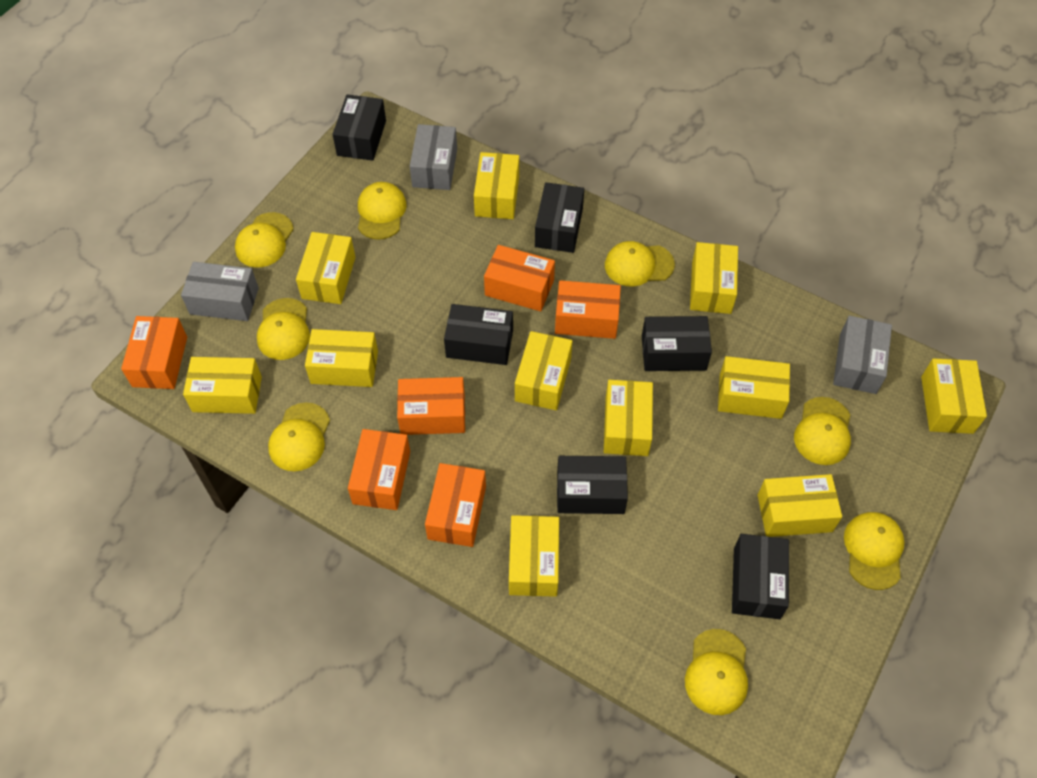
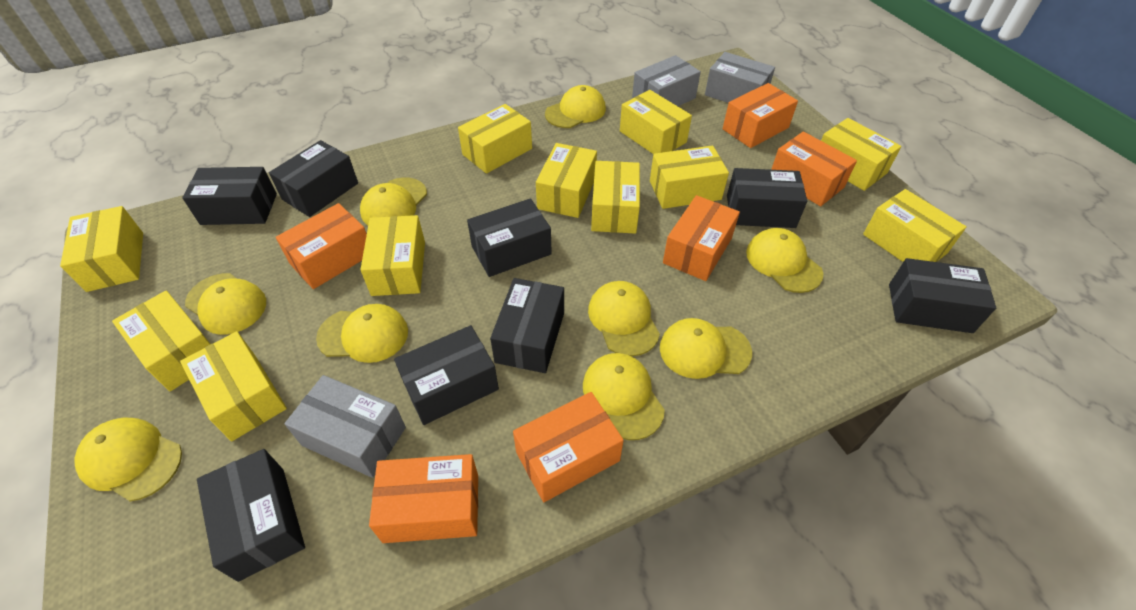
black box: [332,94,386,161] [444,304,513,365] [535,182,584,253] [557,456,628,514] [642,316,712,371] [732,534,789,619] = 6 -> [182,167,277,225] [197,449,305,582] [269,140,358,217] [394,325,499,425] [467,198,552,277] [490,278,564,373] [727,168,807,228] [889,258,996,333] = 8
yellow cap: [235,212,294,267] [257,298,310,360] [268,402,330,471] [358,182,407,240] [605,241,675,287] [685,629,748,715] [794,397,851,465] [844,512,905,590] = 8 -> [74,418,182,501] [185,273,266,335] [316,304,408,363] [360,177,427,225] [545,85,606,128] [583,353,665,440] [588,281,660,356] [660,318,752,379] [746,228,823,293] = 9

